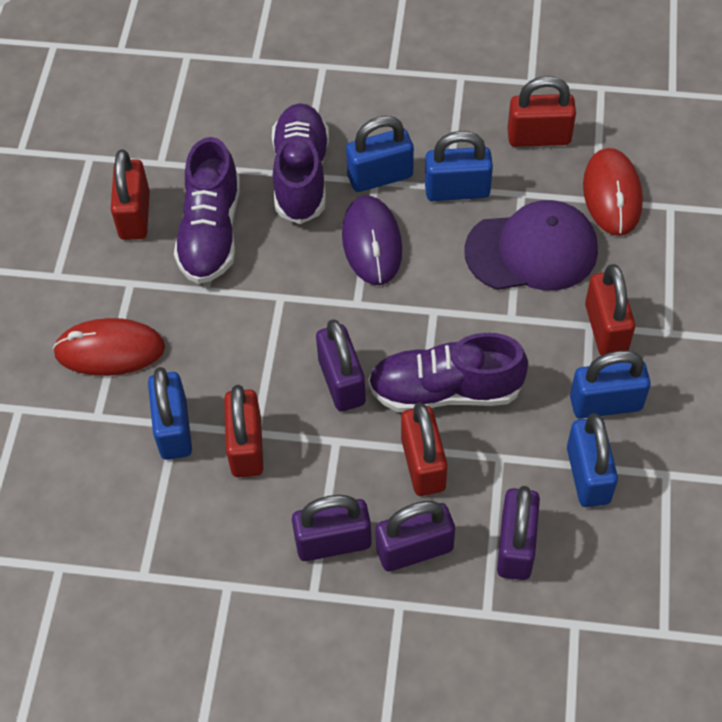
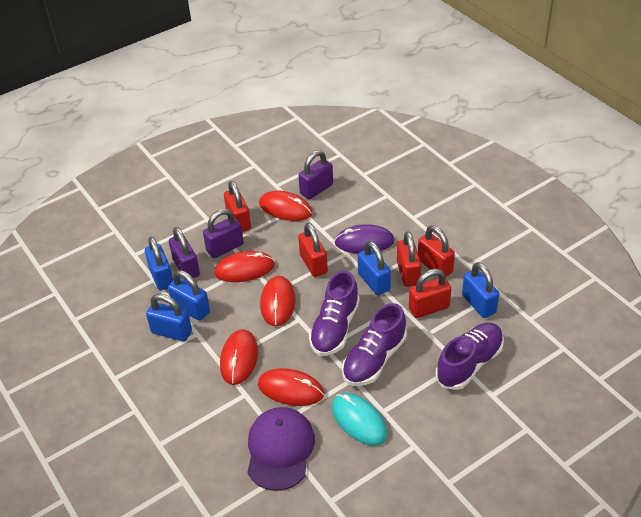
purple padlock: [292,495,372,561] [316,320,366,412] [375,501,455,572] [497,486,540,580] = 4 -> [169,227,200,278] [203,209,244,258] [298,150,333,199] = 3
red mouse: [53,318,165,376] [583,148,643,236] = 2 -> [214,251,275,282] [220,329,258,385] [258,368,324,406] [259,191,313,221] [260,276,295,326] = 5
turquoise mouse: none = 0 -> [332,393,388,446] = 1

